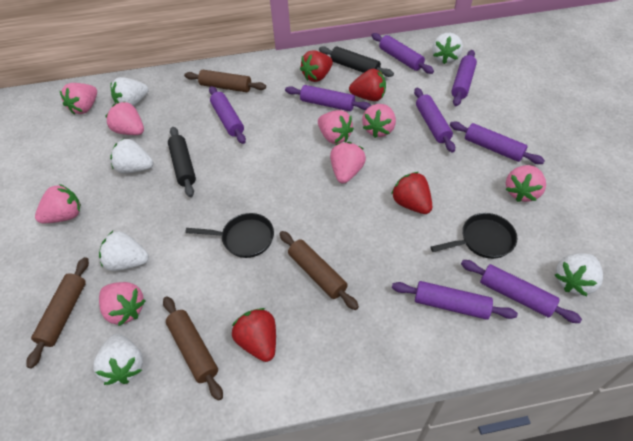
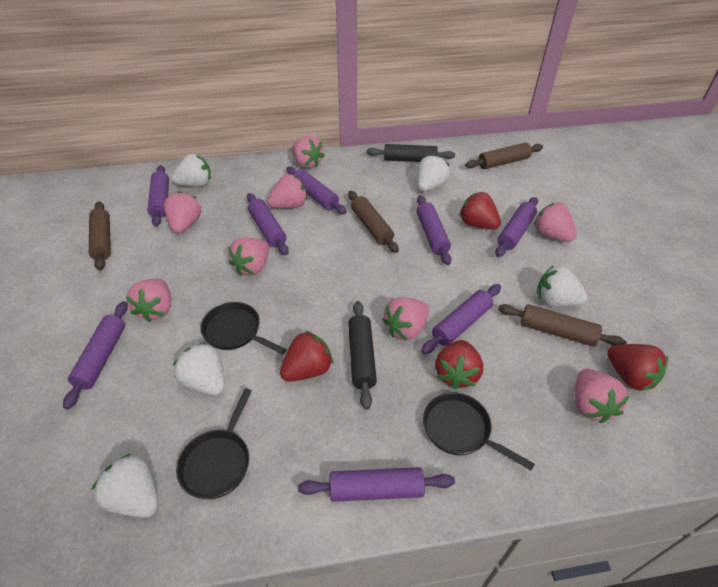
black pan: [185,213,274,258] [430,213,517,259] = 2 -> [176,388,252,499] [201,302,287,355] [423,392,535,471] = 3
white strawberry: [93,333,143,385] [99,231,149,271] [110,77,149,106] [110,139,153,173] [432,33,463,64] [555,253,603,296] = 6 -> [92,454,158,518] [172,154,211,187] [173,342,225,395] [417,155,450,191] [537,265,588,307] = 5

